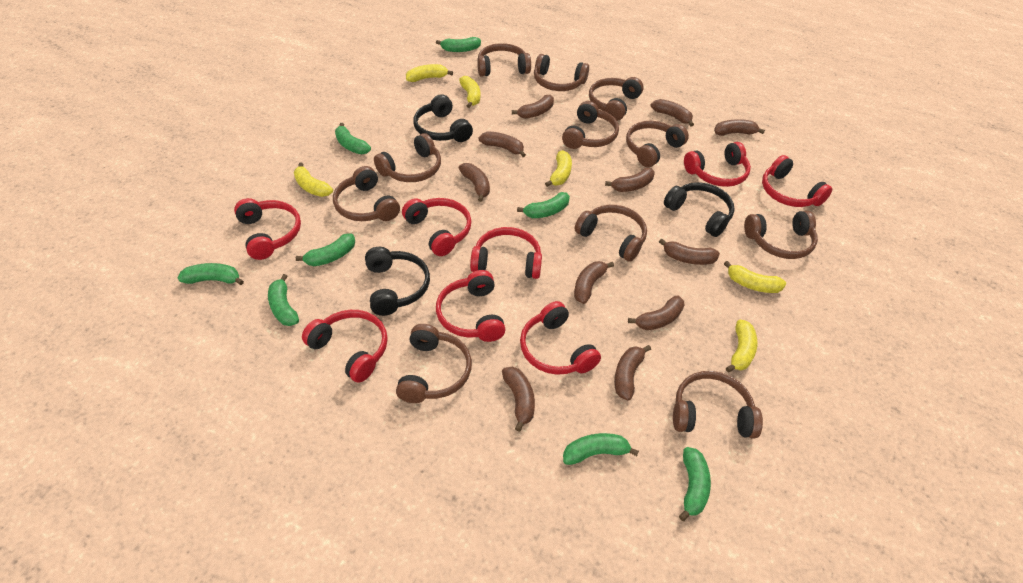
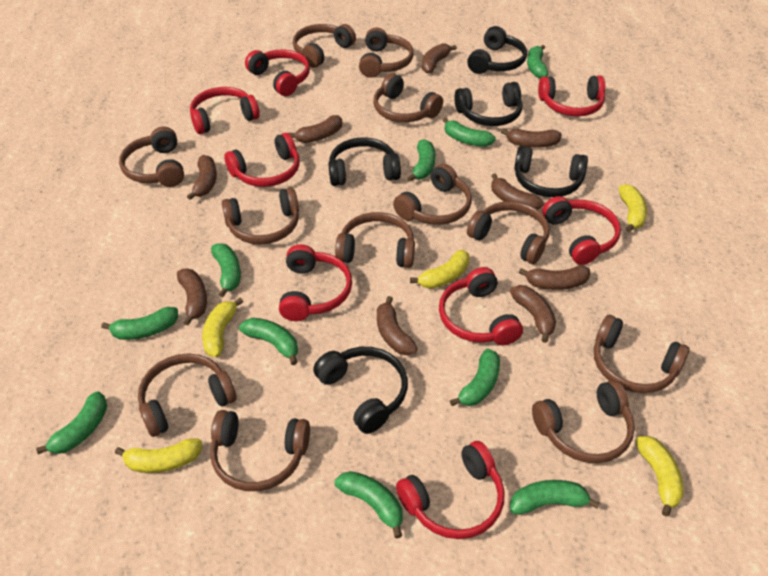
black headphones: [365,247,430,316] [413,94,473,142] [664,182,735,237] = 3 -> [313,347,408,434] [329,138,401,186] [454,82,522,126] [467,26,527,74] [514,146,588,197] = 5
brown banana: [459,163,490,202] [479,132,526,157] [502,367,535,432] [512,95,554,119] [574,261,614,304] [605,167,655,192] [614,345,651,401] [628,296,684,330] [651,99,694,127] [659,238,720,265] [714,119,765,136] = 11 -> [177,269,207,325] [187,155,217,200] [289,115,342,143] [377,296,418,355] [422,43,457,74] [491,173,544,210] [501,128,562,148] [510,285,556,343] [519,266,590,290] = 9
brown headphones: [333,166,400,221] [374,133,441,182] [396,324,472,403] [477,43,531,77] [534,54,589,91] [562,101,619,149] [575,205,647,262] [589,77,644,121] [626,121,689,167] [673,371,763,439] [744,211,818,259] = 11 -> [119,127,184,187] [138,353,237,437] [210,410,310,491] [222,188,299,244] [293,24,356,68] [335,212,415,268] [359,27,414,78] [373,73,443,122] [393,164,472,225] [467,201,549,264] [532,380,635,463] [594,315,690,393] = 12
green banana: [178,263,244,285] [268,274,299,326] [296,233,355,266] [335,123,371,154] [436,37,481,52] [517,192,570,218] [563,433,639,465] [679,447,711,521] = 8 -> [36,391,107,454] [101,307,178,340] [211,243,241,297] [239,318,298,365] [335,471,403,539] [408,139,436,181] [443,118,496,147] [450,349,500,406] [510,480,600,514] [527,45,548,78] = 10
yellow banana: [294,162,333,197] [406,64,453,82] [459,76,480,108] [545,150,572,187] [724,261,786,293] [726,320,757,373] = 6 -> [115,438,202,473] [202,298,243,357] [410,250,469,289] [619,184,647,232] [635,436,684,517] = 5

